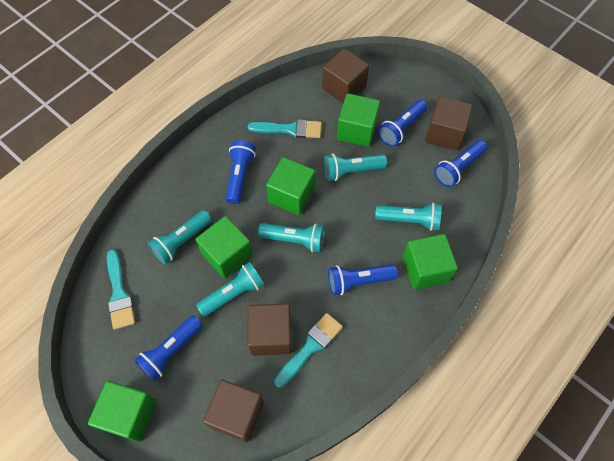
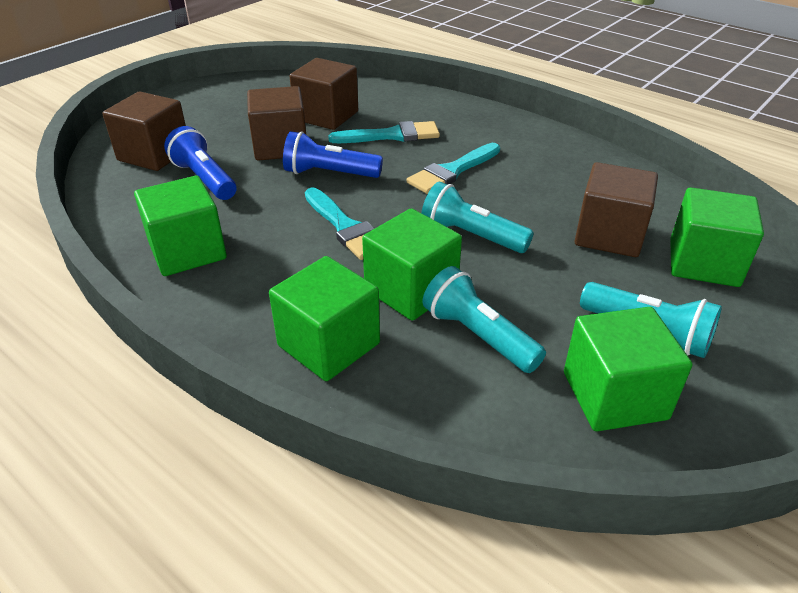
blue flashlight: [134,315,203,382] [226,140,256,204] [328,264,398,295] [378,100,427,147] [434,140,487,187] = 5 -> [164,126,236,200] [283,131,383,178] = 2
turquoise flashlight: [148,210,212,264] [196,262,265,317] [258,223,325,252] [324,154,387,181] [375,202,441,231] = 5 -> [421,182,534,253] [423,266,546,373] [580,282,722,358] = 3

